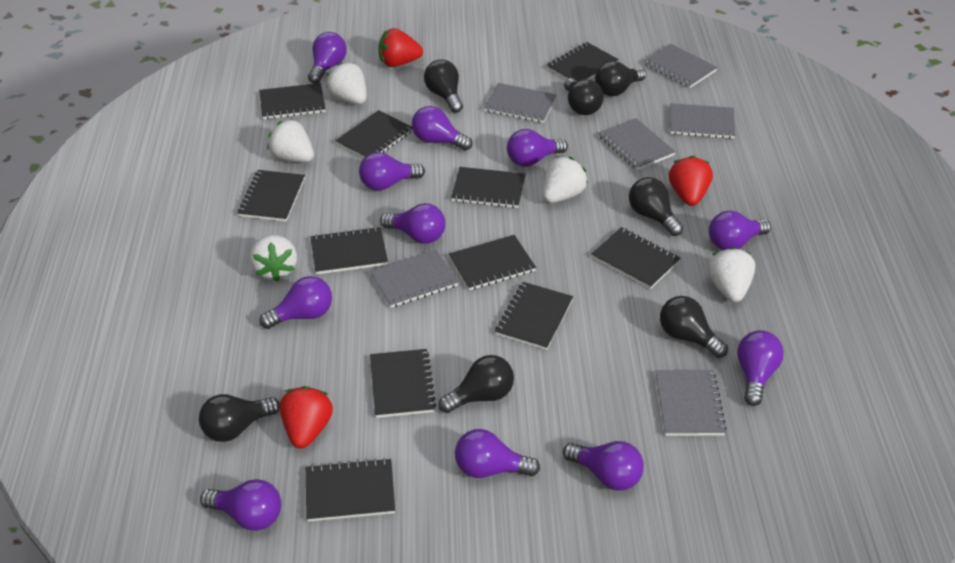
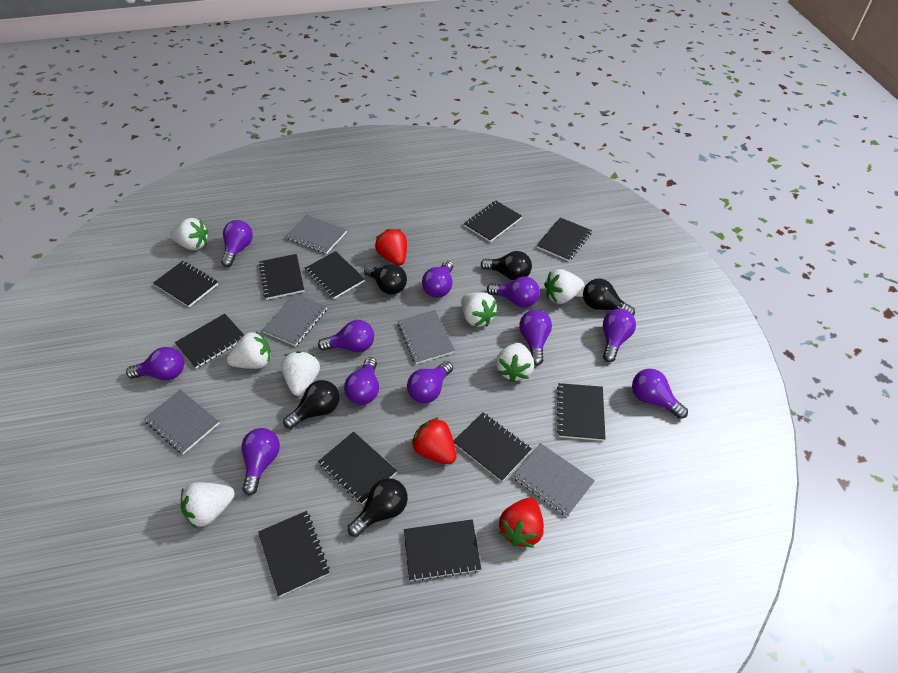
black light bulb: [199,394,280,442] [424,59,463,113] [438,355,514,413] [564,78,604,115] [595,61,646,96] [629,177,683,236] [660,296,728,358] = 7 -> [283,380,340,429] [348,478,408,537] [364,264,407,295] [481,251,532,280] [583,279,635,316] = 5
grey notebook: [370,249,458,308] [484,83,557,123] [599,118,676,170] [643,44,718,88] [656,370,727,436] [670,103,735,139] = 6 -> [144,390,220,454] [262,293,327,346] [286,215,347,254] [398,310,455,364] [512,443,595,517] = 5
white strawberry: [250,235,297,282] [267,119,314,162] [326,62,366,104] [543,156,588,203] [707,247,755,302] = 5 -> [171,218,208,250] [181,482,235,528] [227,331,271,369] [281,351,320,396] [461,292,498,327] [496,343,534,383] [544,269,584,304] = 7

